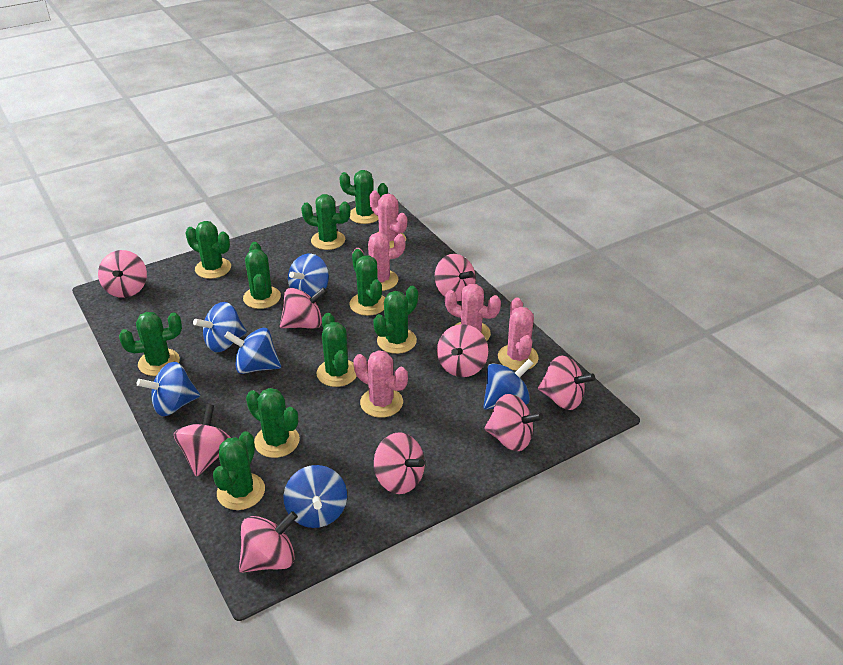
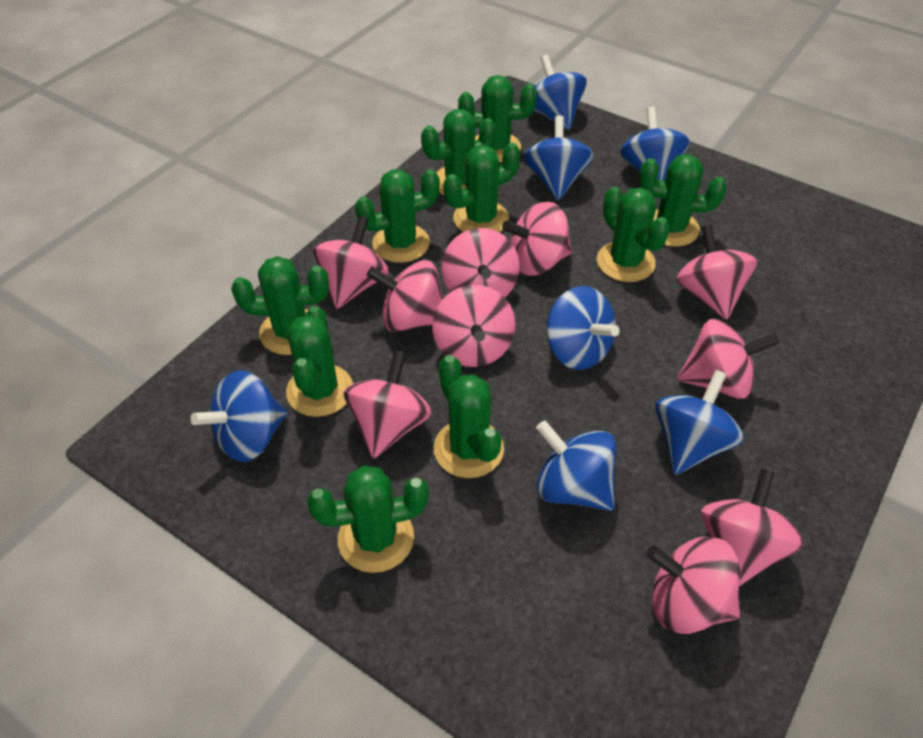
blue spinning top: [137,362,200,416] [193,302,247,352] [224,328,281,374] [283,465,347,528] [288,254,329,297] [483,359,534,410] = 6 -> [191,370,288,462] [524,116,594,200] [534,55,587,130] [536,420,617,511] [547,286,619,370] [620,107,690,181] [655,370,744,475] = 7
pink cactus: [353,232,406,291] [354,350,408,418] [369,191,407,248] [445,284,501,341] [498,298,539,371] = 5 -> none = 0
pink spinning top: [98,250,147,298] [174,404,231,477] [239,511,298,573] [280,287,327,329] [374,433,425,494] [435,254,476,301] [437,324,488,377] [484,394,543,451] [538,355,595,410] = 9 -> [313,216,389,309] [343,350,431,459] [367,260,443,332] [432,285,516,367] [441,228,520,297] [502,202,572,276] [646,536,740,634] [676,224,757,320] [677,319,780,399] [701,468,804,586] = 10

